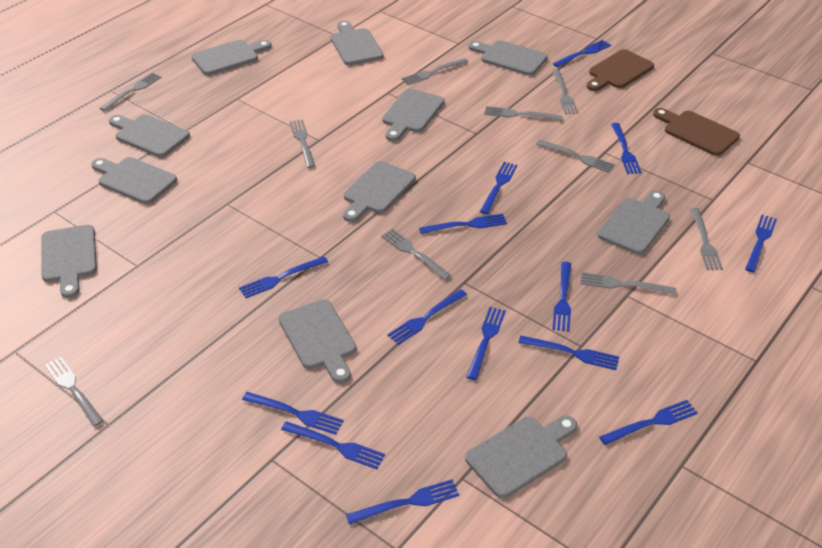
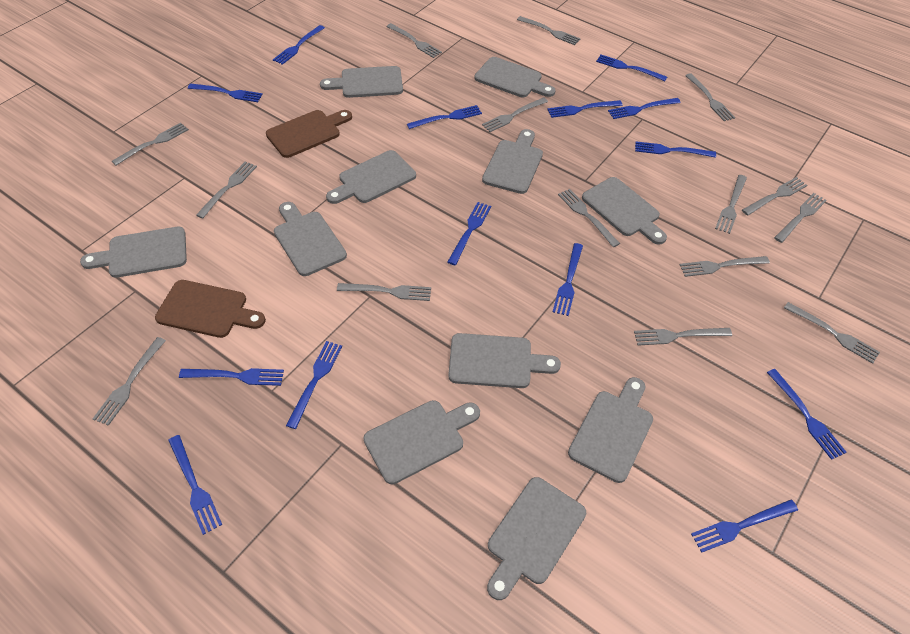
grey fork: [45,357,104,427] [100,73,162,111] [289,119,315,168] [381,229,452,280] [401,58,468,85] [484,106,563,121] [536,140,615,173] [552,70,579,115] [581,272,676,295] [690,208,723,270] = 10 -> [93,337,166,426] [112,123,189,166] [196,161,257,218] [337,283,431,301] [386,23,442,58] [482,97,548,132] [517,16,581,45] [558,189,620,247] [634,328,732,346] [680,256,770,277] [685,73,735,121] [715,175,747,234] [742,177,807,216] [774,193,827,243] [784,302,880,364] = 15

